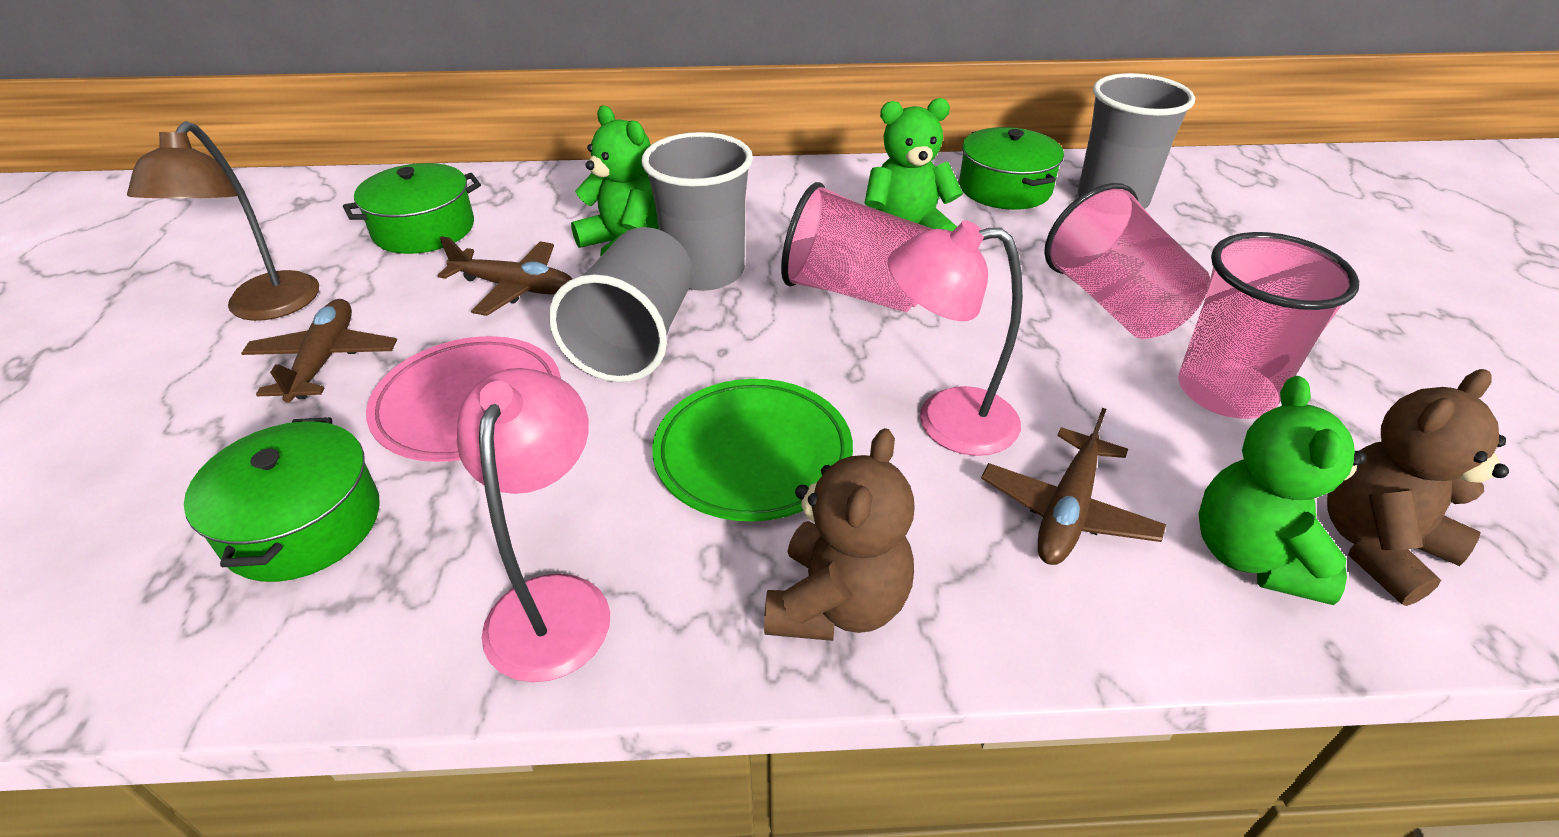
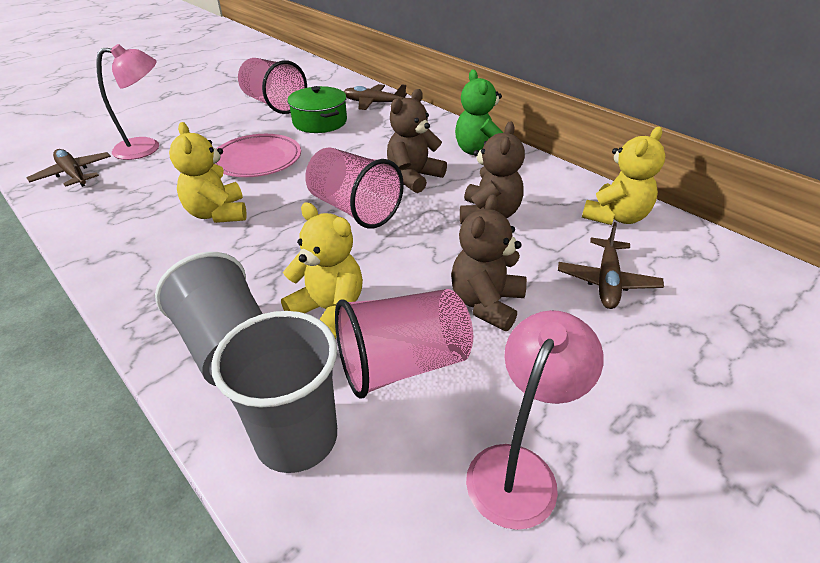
brown lamp: [127,121,319,321] = 1 -> none = 0
brown teddy bear: [764,428,915,641] [1327,369,1509,606] = 2 -> [387,89,447,193] [451,194,527,331] [460,121,525,224] = 3
green plate: [652,379,853,521] = 1 -> none = 0
green pot: [184,417,380,582] [343,163,481,254] [959,127,1064,210] = 3 -> [287,86,347,133] = 1
green teddy bear: [571,106,659,256] [865,98,963,231] [1199,376,1366,605] = 3 -> [455,70,503,155] = 1
grey cup: [549,227,693,382] [641,132,753,291] [1078,73,1195,209] = 3 -> [155,252,263,386] [211,311,337,473] = 2
yellow teddy bear: none = 0 -> [169,122,247,223] [281,202,363,339] [582,127,665,225] = 3

